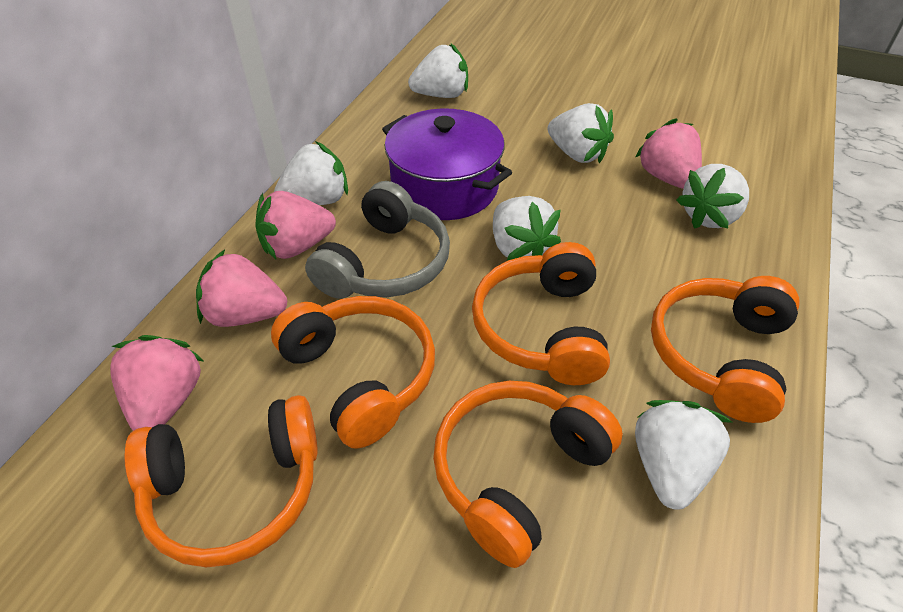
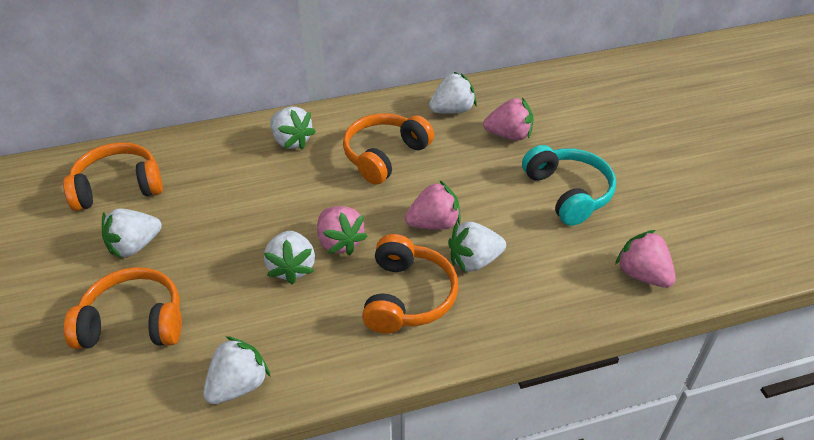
grey headphones: [305,181,450,299] = 1 -> none = 0
orange headphones: [124,395,318,568] [271,296,435,449] [433,381,623,568] [472,242,610,385] [651,276,800,423] = 5 -> [63,142,163,211] [64,267,182,349] [343,113,434,185] [362,234,458,334] = 4
purple pot: [382,108,512,220] = 1 -> none = 0
turquoise headphones: none = 0 -> [522,145,616,226] = 1

